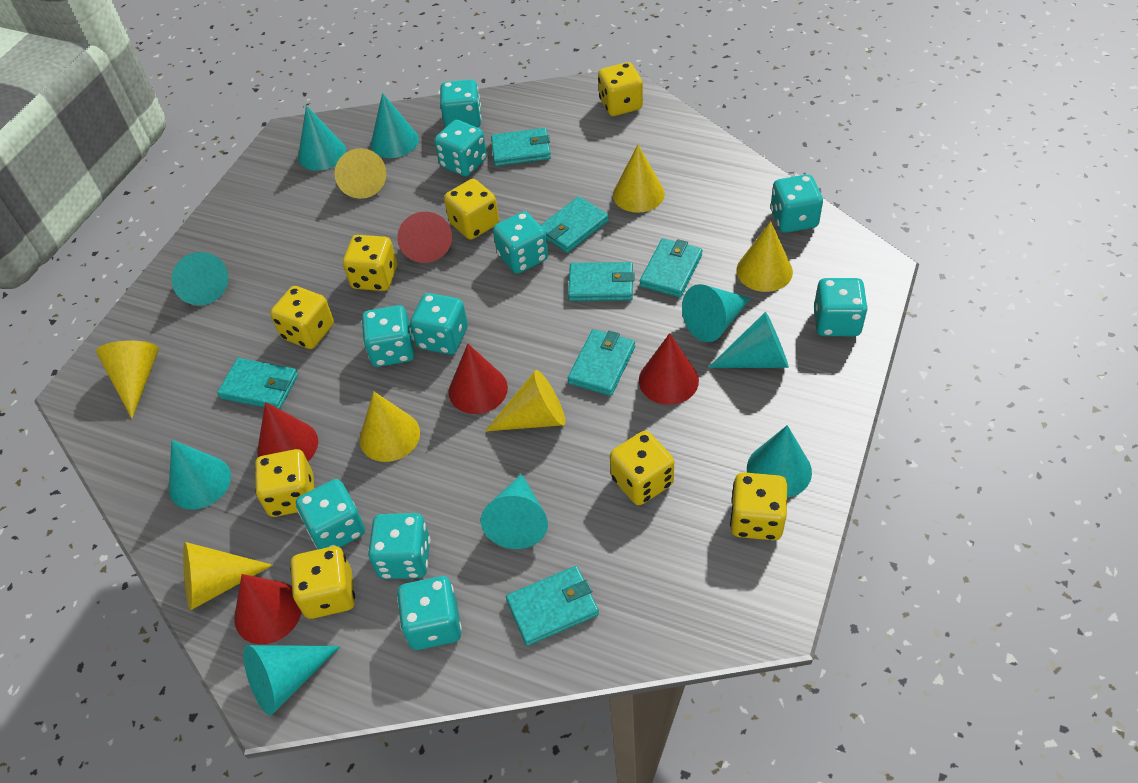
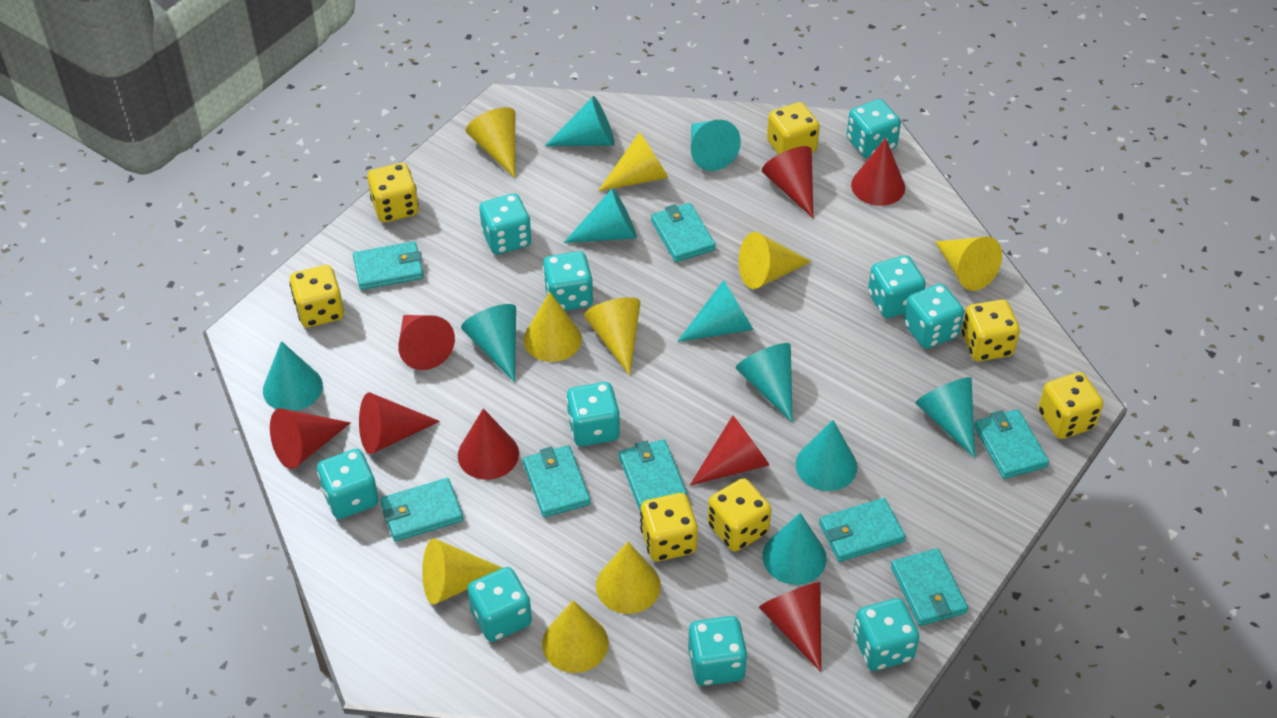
red cone: [234,574,301,644] [257,402,318,461] [397,212,452,263] [449,344,508,414] [639,333,699,405] = 5 -> [270,408,351,469] [359,392,440,454] [398,315,455,370] [458,409,519,480] [690,415,769,486] [759,582,821,672] [762,146,813,218] [851,138,905,206] = 8
turquoise cone: [169,440,231,510] [171,252,228,305] [243,645,340,715] [298,105,346,171] [371,93,419,158] [481,474,548,549] [682,284,751,342] [708,312,789,368] [747,425,812,498] = 9 -> [263,341,323,411] [461,304,516,382] [545,96,615,146] [564,188,637,243] [677,280,754,342] [691,120,741,171] [736,343,793,423] [762,513,827,585] [795,420,857,491] [915,377,975,458] = 10
turquoise wallet: [217,358,298,409] [491,128,551,166] [506,566,599,646] [540,196,609,253] [568,262,634,301] [568,329,635,396] [640,238,702,298] = 7 -> [353,241,424,290] [380,478,463,542] [523,445,590,517] [619,439,687,511] [651,203,716,262] [819,498,905,562] [891,548,968,626] [974,409,1049,479] = 8
yellow cone: [96,341,159,418] [183,542,273,611] [335,148,386,199] [359,391,420,462] [485,370,565,432] [613,145,665,213] [736,221,793,292] = 7 -> [422,538,502,605] [466,107,515,178] [524,292,582,362] [542,600,609,673] [584,297,641,376] [596,542,661,614] [598,132,668,191] [739,232,812,289] [935,237,1002,291] = 9
yellow dice: [255,449,314,517] [270,286,334,349] [290,546,355,619] [343,235,397,291] [444,179,499,240] [598,62,643,116] [610,431,674,505] [730,472,787,540] = 8 -> [290,265,344,328] [367,163,419,222] [640,493,698,561] [707,478,771,551] [767,102,820,155] [962,300,1020,361] [1038,372,1103,439] = 7

